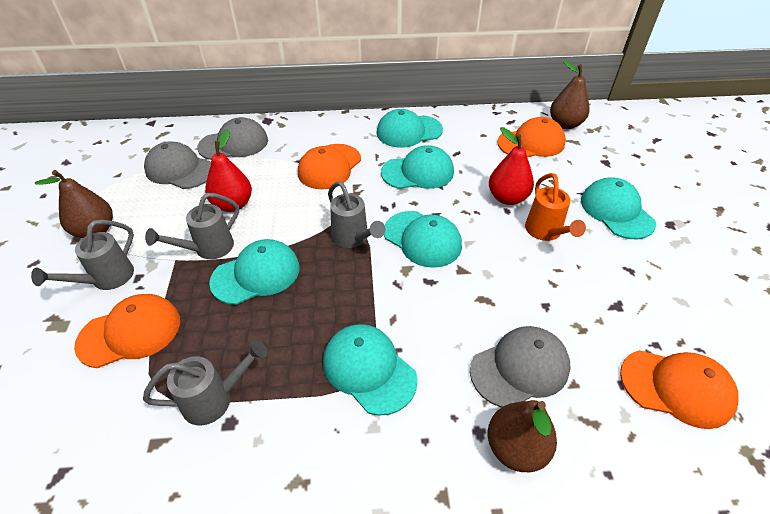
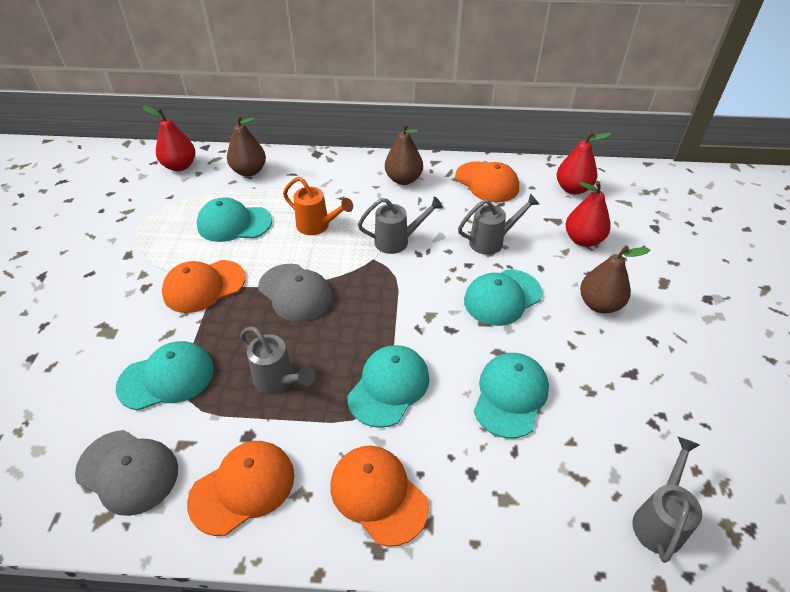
grey cap: [144,141,211,189] [197,117,268,160] [470,326,571,408] = 3 -> [75,430,178,516] [258,264,333,322] = 2
red pear: [205,129,252,212] [489,127,534,205] = 2 -> [143,106,195,171] [557,131,611,194] [566,181,611,247] = 3
turquoise cap: [209,239,299,305] [323,324,418,416] [376,109,443,148] [381,145,454,189] [384,211,462,268] [581,177,656,239] = 6 -> [116,341,214,411] [197,197,272,242] [347,345,429,428] [464,269,542,326] [474,353,549,439] = 5

